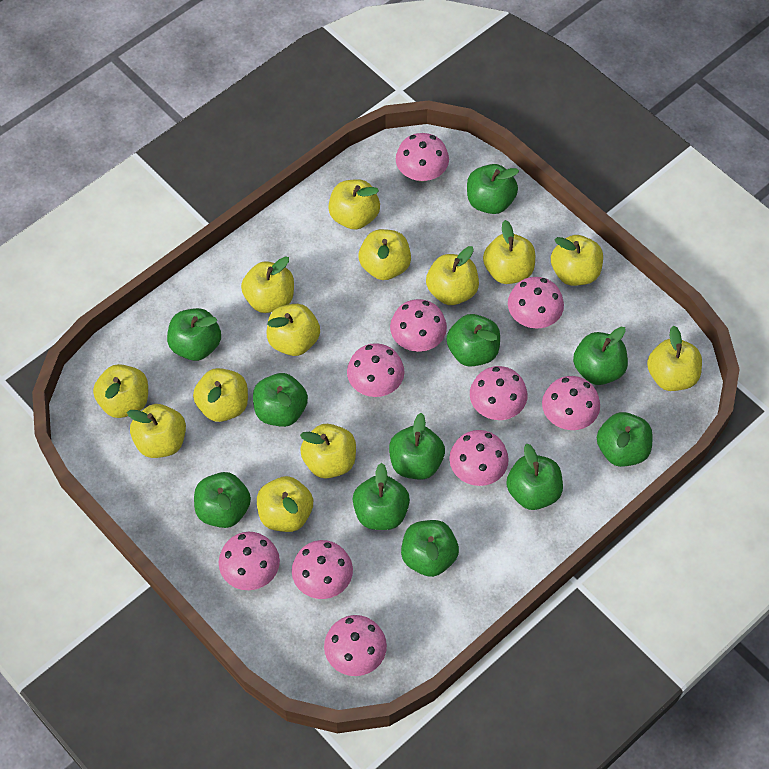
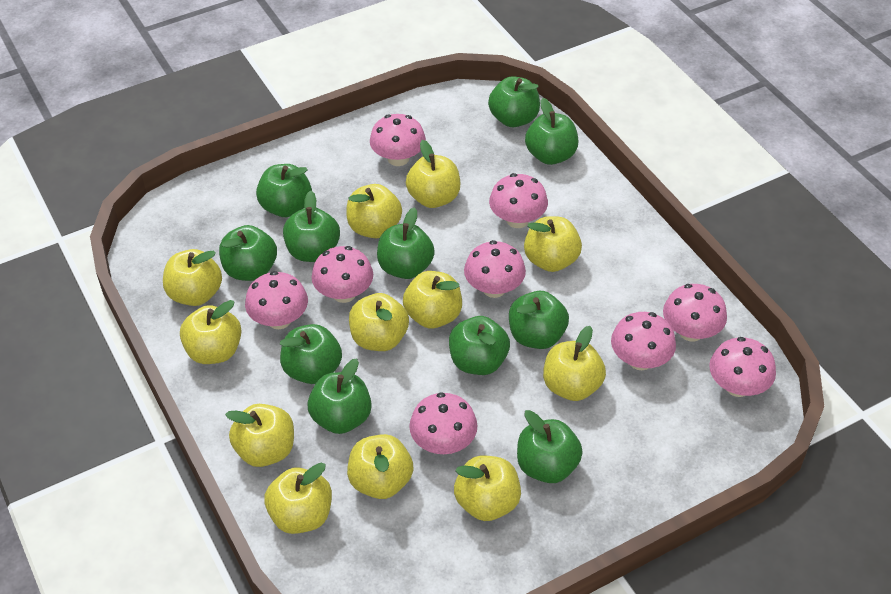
pink mushroom: [219,532,280,590] [292,540,353,599] [324,615,387,676] [347,343,404,397] [390,299,447,352] [396,133,449,182] [449,430,509,486] [470,366,527,420] [508,277,564,329] [542,376,600,430] = 10 -> [245,271,308,329] [312,246,373,303] [370,114,426,166] [409,392,478,454] [464,240,526,298] [489,173,548,228] [611,312,676,370] [663,284,727,341] [709,337,776,397] = 9
yellow apple: [93,364,148,418] [127,404,186,458] [193,368,248,422] [241,256,294,313] [257,476,313,532] [267,304,320,356] [300,424,356,479] [328,179,380,230] [359,229,411,280] [426,246,479,305] [483,220,535,284] [551,235,603,286] [647,325,702,391] = 13 -> [163,249,222,306] [180,300,242,364] [225,404,294,467] [264,463,332,534] [346,184,402,238] [347,434,413,499] [349,293,409,351] [403,271,462,328] [406,140,460,208] [454,455,521,521] [524,216,582,272] [543,326,606,401] = 12

